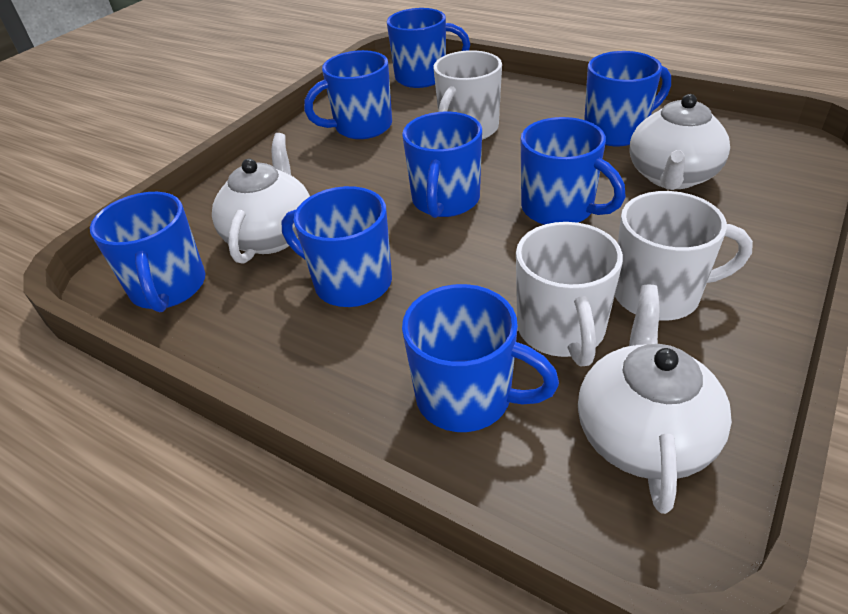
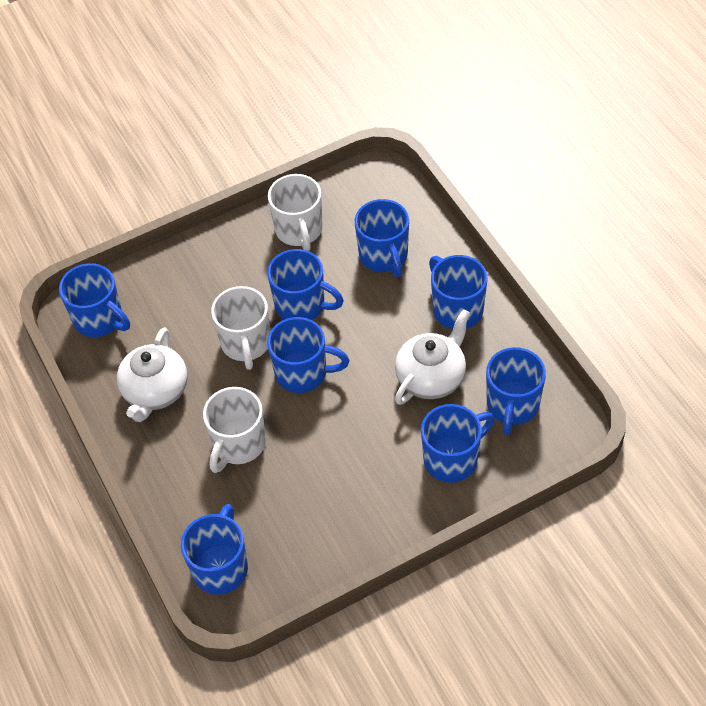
white teapot: [212,133,310,264] [578,285,732,514] [630,94,730,190] = 3 -> [117,327,188,422] [395,309,470,405] = 2

